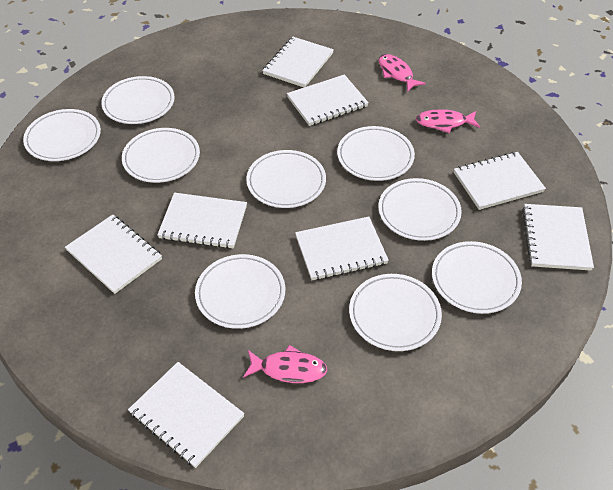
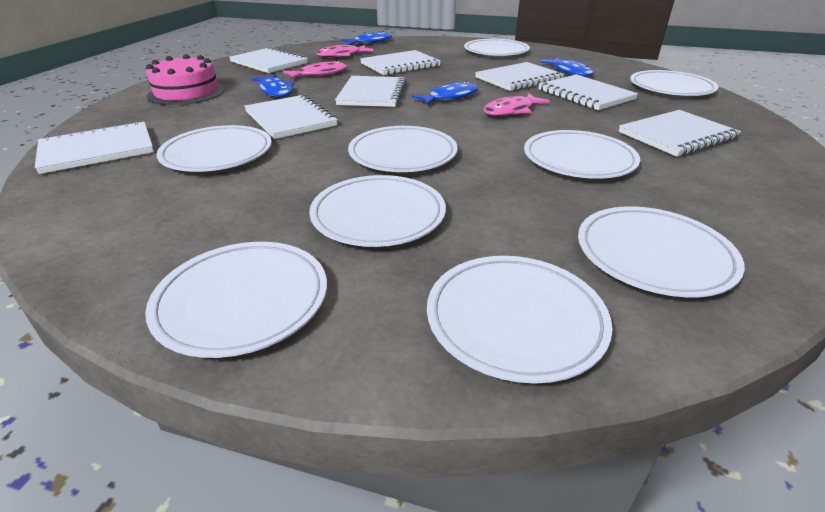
blue fish: none = 0 -> [252,74,295,97] [341,31,392,45] [412,81,478,105] [540,58,594,77] = 4
pink cake: none = 0 -> [146,54,225,105] = 1

